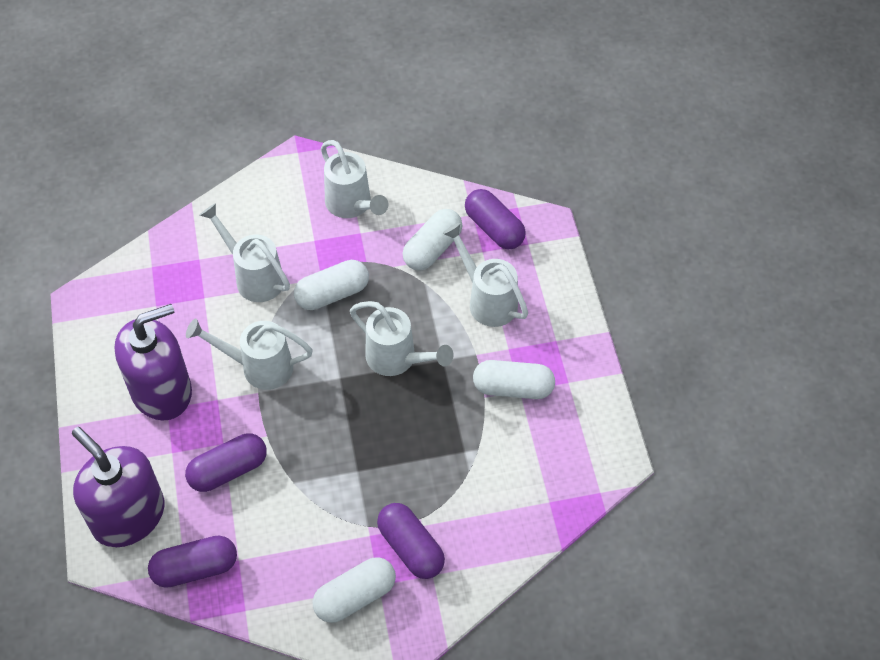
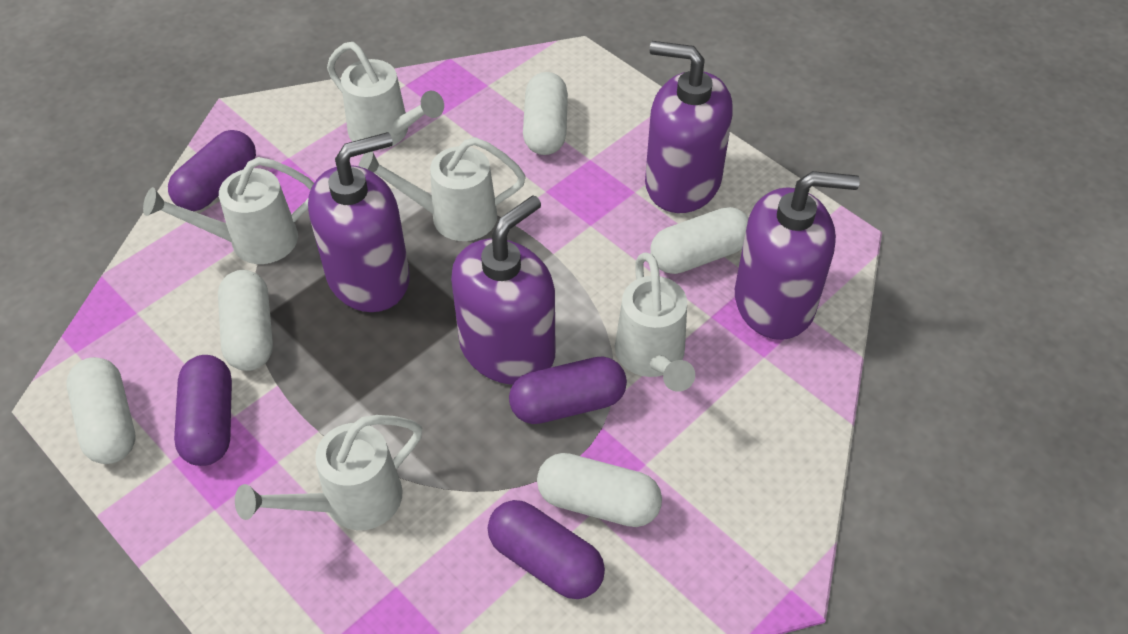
purple soap dispenser: [72,427,164,547] [115,304,192,421] = 2 -> [308,132,410,312] [451,195,556,385] [645,41,733,213] [735,171,860,340] = 4
white capsule: [294,260,369,310] [313,557,396,623] [402,209,463,271] [473,360,555,399] = 4 -> [67,357,136,464] [218,270,273,371] [523,72,568,155] [537,453,662,527] [650,207,748,274] = 5

